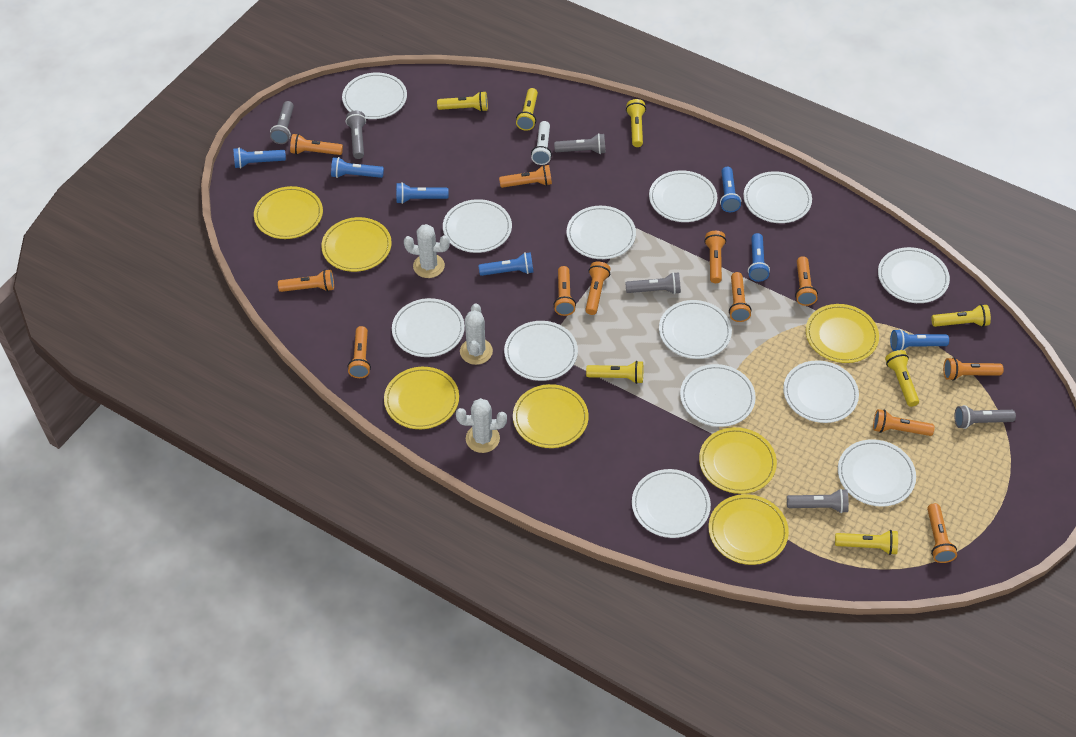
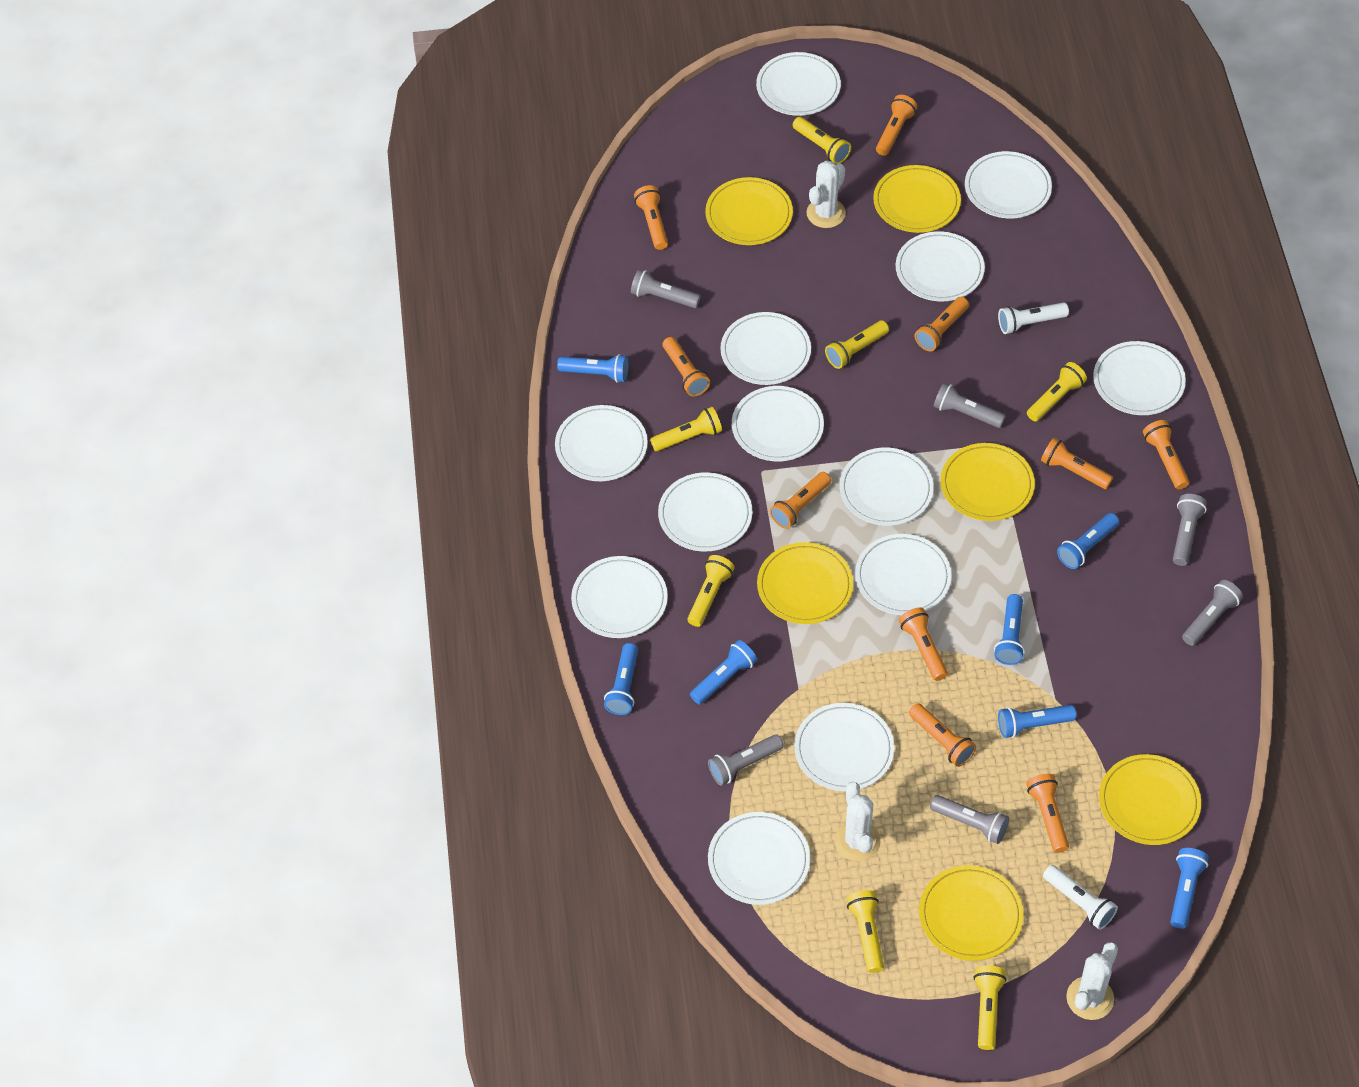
orange flashlight: [278,269,334,292] [290,134,343,155] [348,326,371,378] [499,165,552,188] [553,266,576,316] [585,261,610,315] [704,231,726,283] [729,272,751,322] [795,256,818,306] [873,409,935,436] [927,503,957,563] [943,357,1004,381] = 12 -> [634,185,668,250] [663,337,710,396] [770,472,831,529] [876,95,917,156] [899,607,948,681] [909,703,976,767] [915,297,969,351] [1026,774,1069,853] [1041,438,1113,489] [1143,420,1189,490] = 10
white flashlight: [531,121,552,165] = 1 -> [998,302,1069,334] [1043,865,1118,930] = 2
yellow plate: [254,186,323,239] [321,217,392,272] [384,367,459,429] [513,384,589,448] [699,427,777,494] [709,494,789,565] [806,304,879,363] = 7 -> [705,177,793,245] [757,542,853,624] [873,165,961,233] [919,865,1023,961] [941,443,1035,521] [1099,754,1201,845] = 6

